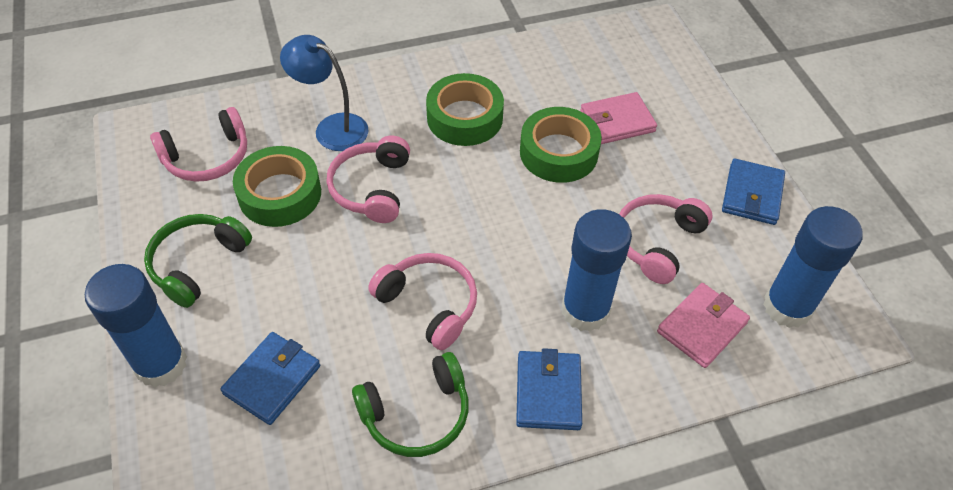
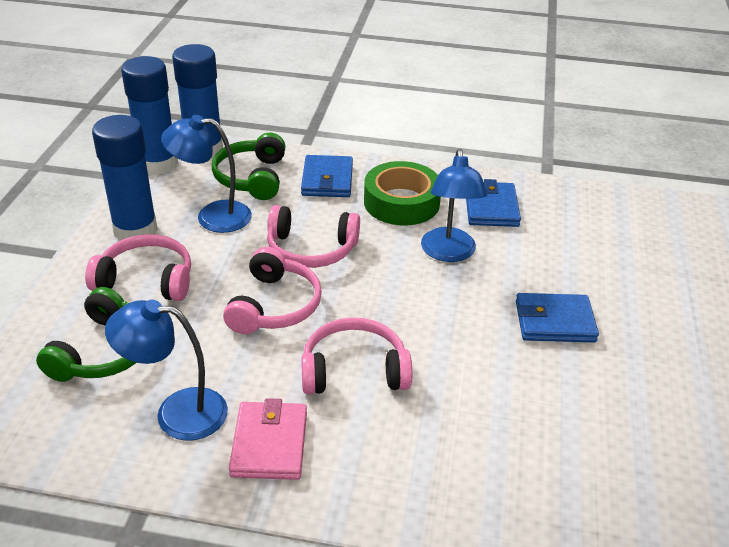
blue lamp: [280,35,368,151] = 1 -> [105,300,228,441] [161,115,252,233] [421,149,487,262] = 3
green tape: [233,146,321,227] [426,73,504,146] [520,107,602,183] = 3 -> [364,161,441,226] = 1
pink wallet: [580,92,657,144] [657,283,750,368] = 2 -> [229,398,307,480] = 1

